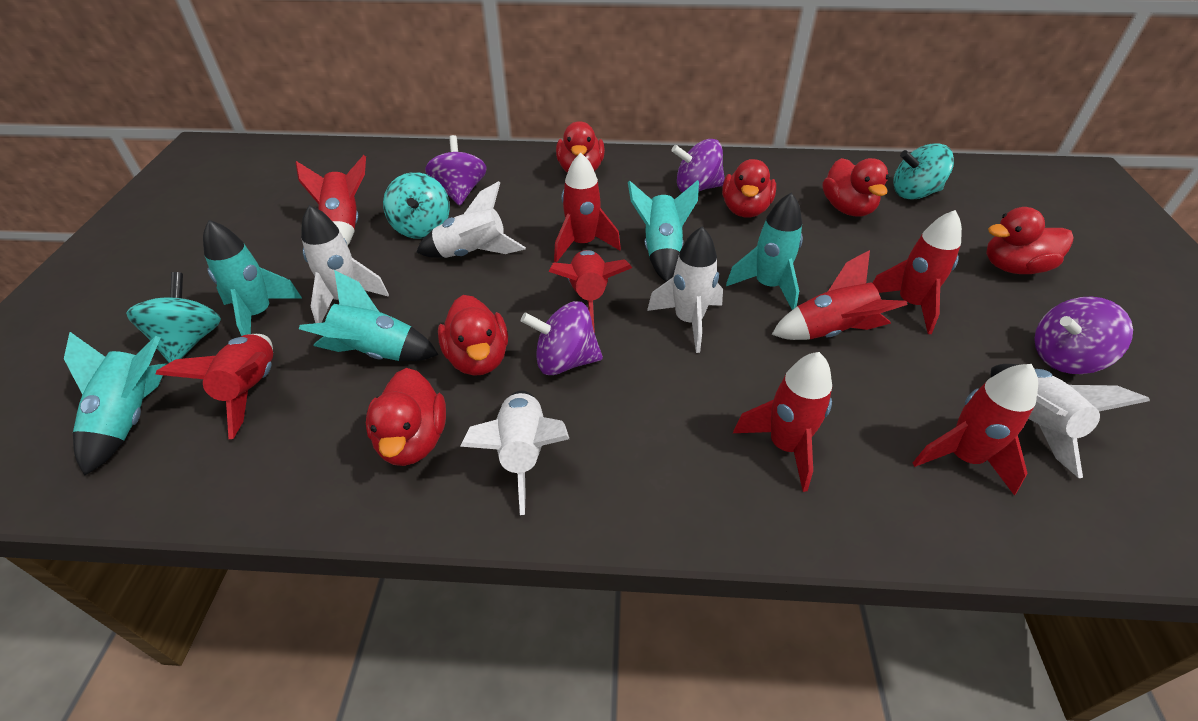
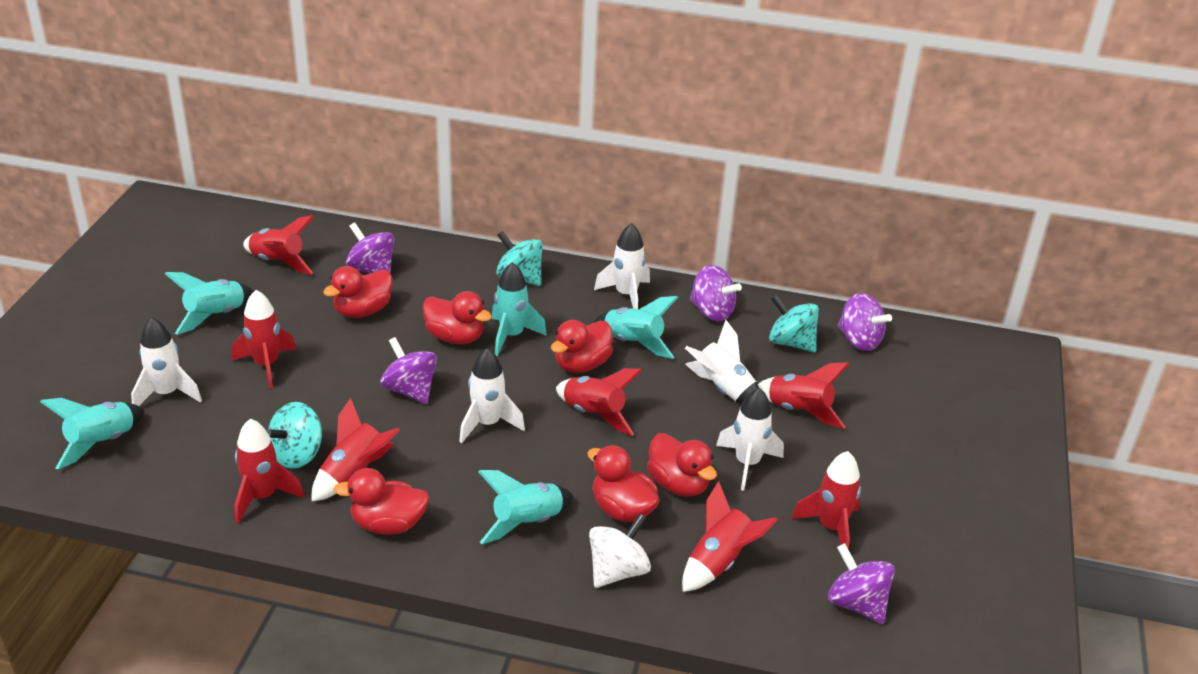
purple spinning top: [425,135,487,206] [521,301,603,375] [671,139,725,193] [1034,297,1133,374] = 4 -> [346,222,394,274] [380,337,437,404] [690,265,742,321] [828,543,895,624] [837,293,892,351] = 5
white spinning top: none = 0 -> [589,513,651,588] = 1

